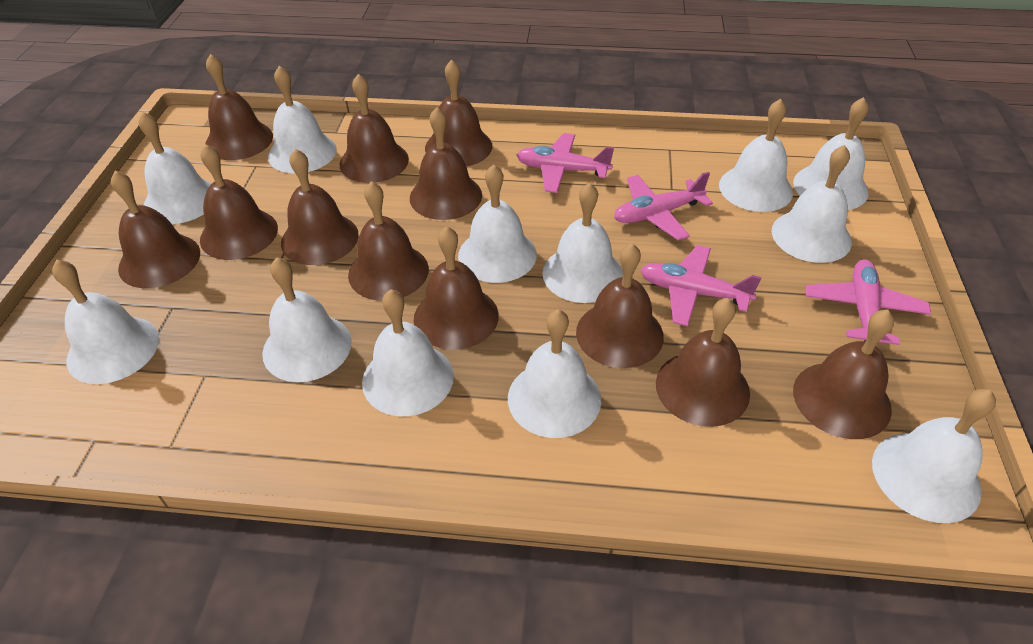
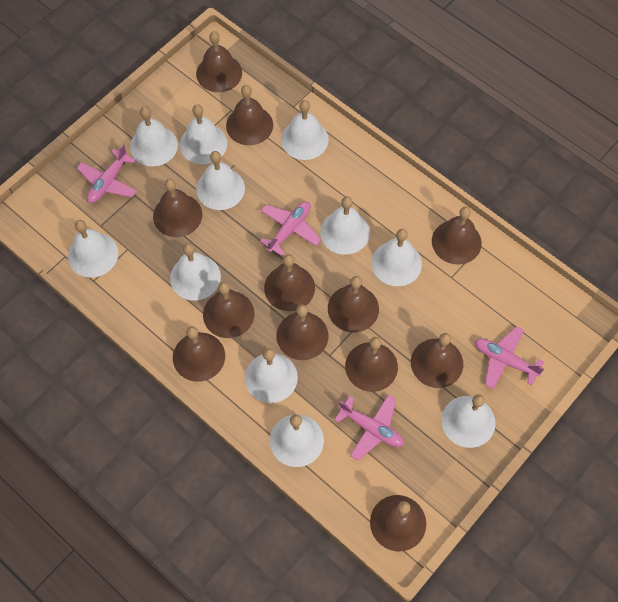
white bell: [52,259,159,384] [139,112,212,224] [262,257,352,382] [268,66,337,173] [362,289,454,416] [458,164,537,283] [508,309,601,438] [543,183,623,303] [719,99,793,212] [772,145,852,263] [793,97,869,210] [872,389,996,523] = 12 -> [68,220,118,278] [130,107,178,166] [170,243,221,301] [180,104,227,164] [196,151,245,210] [245,348,298,403] [270,414,324,467] [281,100,329,160] [320,196,370,255] [372,229,422,286] [441,394,495,448] = 11

